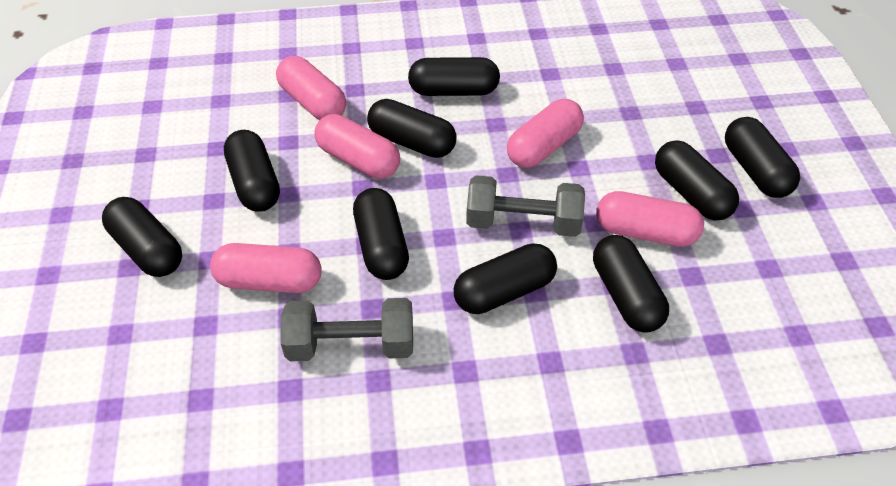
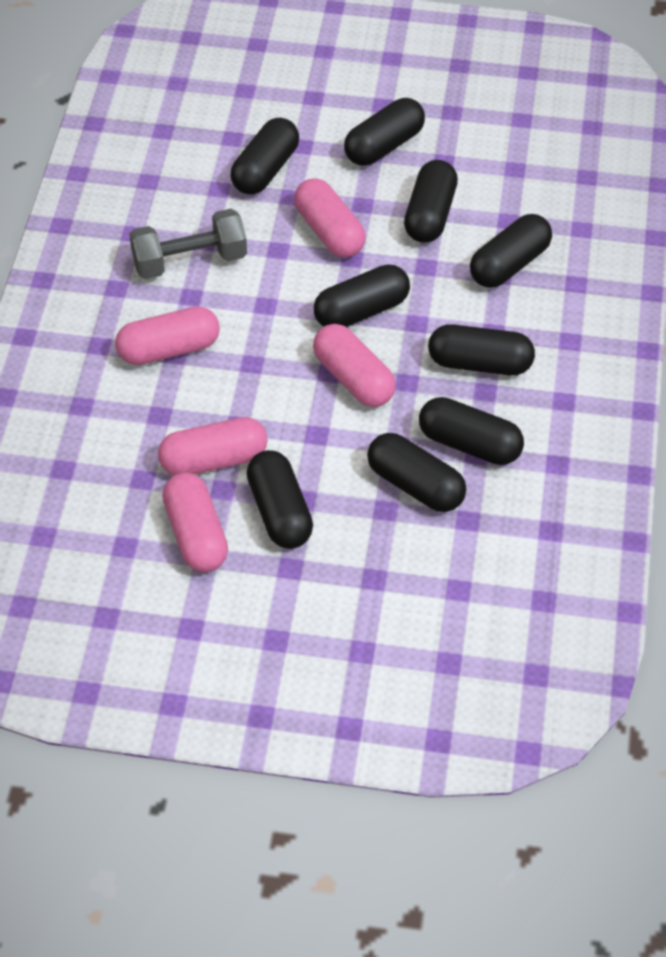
grey dumbbell: [281,298,413,361] [466,175,585,237] = 2 -> [129,209,247,279] = 1

